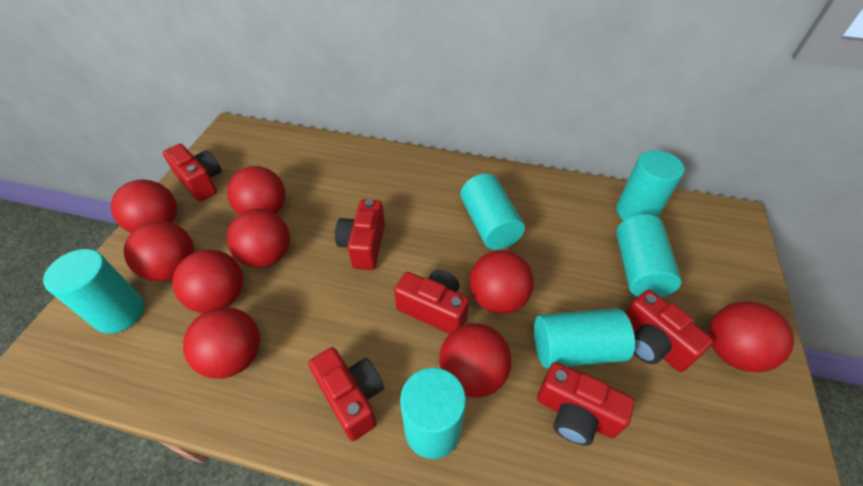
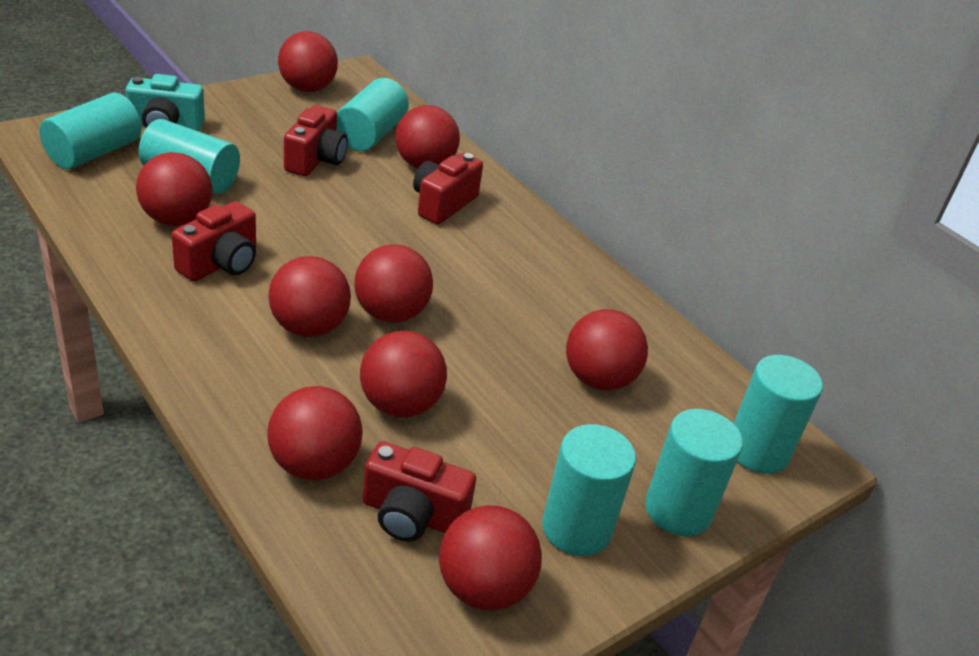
red camera: [163,144,222,202] [308,347,384,441] [335,199,385,270] [394,270,469,334] [537,362,635,446] [625,290,713,372] = 6 -> [172,201,256,281] [284,105,348,176] [363,441,476,542] [413,153,483,224] = 4
turquoise camera: none = 0 -> [126,74,205,131] = 1

